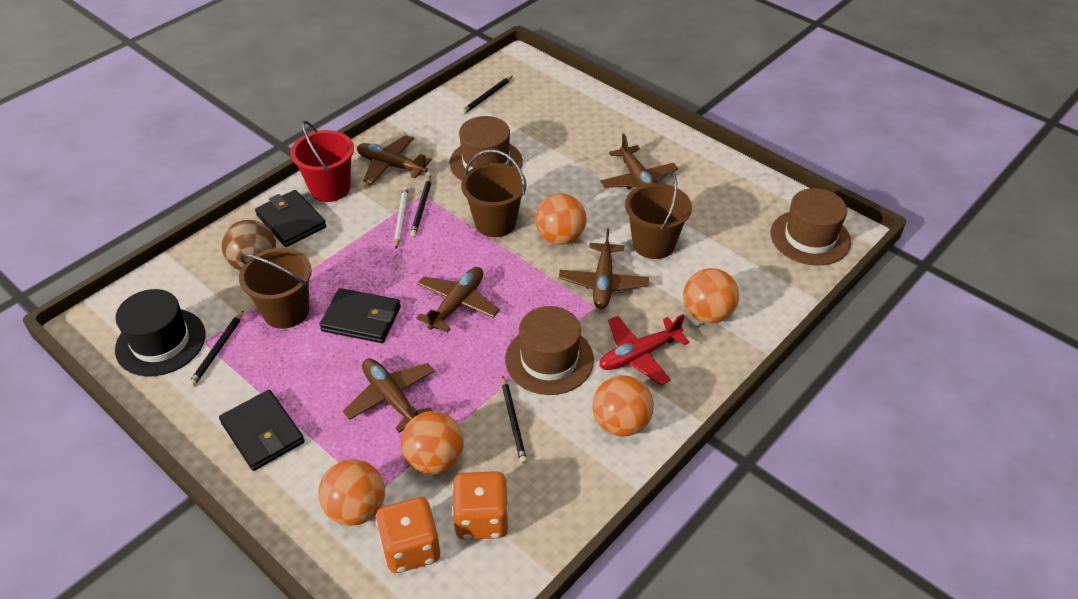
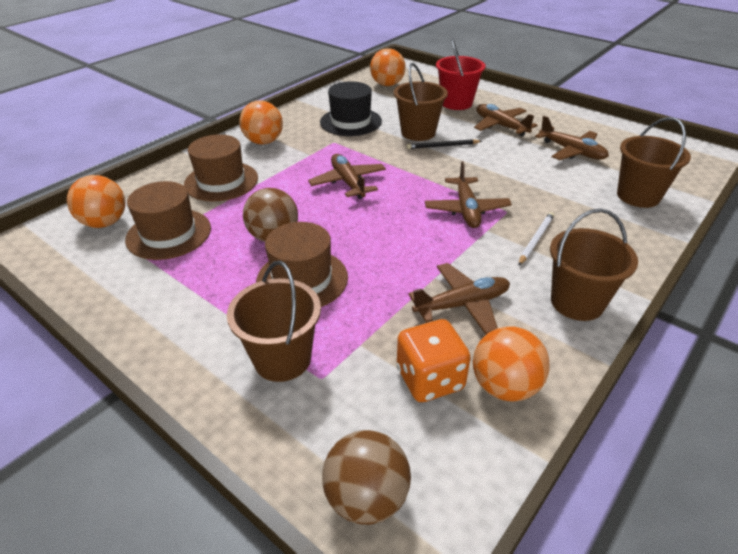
black pencil: [188,310,244,387] [410,176,431,237] [461,76,513,114] [502,376,527,464] = 4 -> [407,139,482,149] = 1
black wallet: [219,390,305,471] [255,190,326,247] [320,288,401,343] = 3 -> none = 0
brown ball: [221,220,276,270] = 1 -> [243,188,298,242] [322,430,411,525] = 2
brown bucket: [239,248,312,329] [461,149,526,237] [625,172,692,259] = 3 -> [227,261,321,382] [394,63,448,141] [550,209,638,321] [617,117,691,208] = 4
orange ball: [318,459,385,526] [401,411,464,475] [535,194,586,245] [593,375,654,436] [683,268,739,323] = 5 -> [67,175,125,228] [239,100,283,144] [370,48,406,86] [473,326,549,402] = 4
orange dice: [376,497,440,573] [452,471,508,540] = 2 -> [397,319,471,402] = 1
red plane: [599,314,690,385] = 1 -> none = 0

